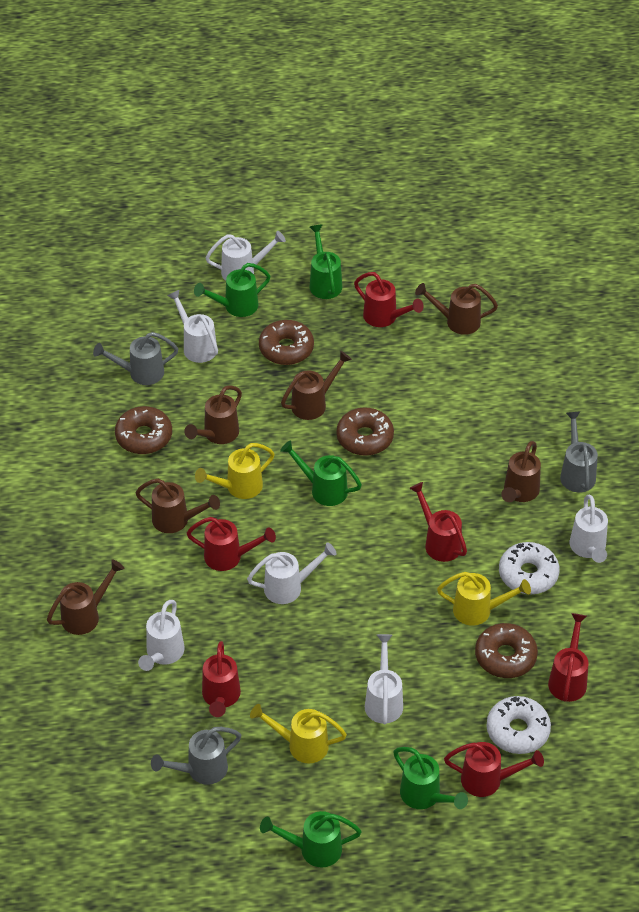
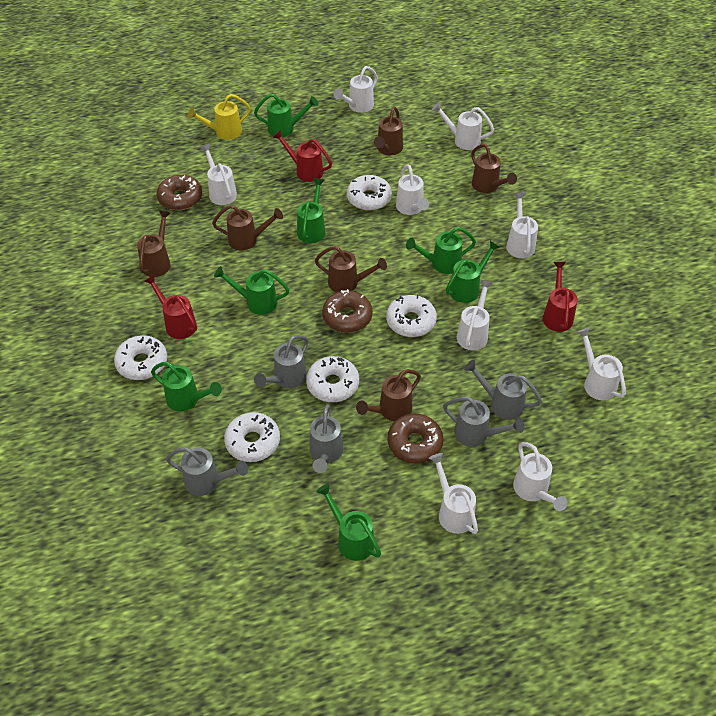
brown donut: [115,406,172,454] [259,320,314,365] [336,407,394,456] [475,623,538,678] = 4 -> [157,175,202,210] [322,289,373,333] [388,414,443,464] = 3
green watering can: [194,263,270,317] [260,811,361,868] [280,440,362,506] [310,224,342,299] [393,747,468,809] = 5 -> [151,362,222,412] [214,266,289,315] [254,94,318,137] [297,178,325,243] [316,483,381,561] [406,227,476,274] [446,241,500,303] = 7
grey watering can: [93,332,178,385] [151,727,241,785] [560,411,598,492] = 3 -> [166,447,248,496] [254,335,308,388] [309,405,343,473] [443,397,525,447] [464,360,542,420] = 5
red watering can: [187,517,276,571] [202,641,241,717] [354,272,424,327] [409,482,467,562] [444,742,544,797] [548,613,589,702] = 6 -> [144,274,197,339] [273,130,332,182] [543,262,578,332] = 3
white donut: [486,696,551,754] [499,542,560,594] = 2 -> [114,335,167,380] [224,412,280,462] [306,356,359,402] [347,175,392,211] [386,295,437,337] = 5
white watering can: [138,600,184,671] [167,289,218,363] [205,231,286,281] [247,542,337,604] [365,634,403,724] [569,495,608,563] = 6 -> [200,144,237,205] [334,66,378,113] [396,164,429,215] [429,453,478,534] [432,102,494,150] [457,280,493,350] [506,192,538,258] [513,442,568,511] [577,328,626,400] = 9
yellow watering can: [195,443,275,499] [250,704,347,763] [437,572,531,626] = 3 -> [187,94,251,140] = 1

